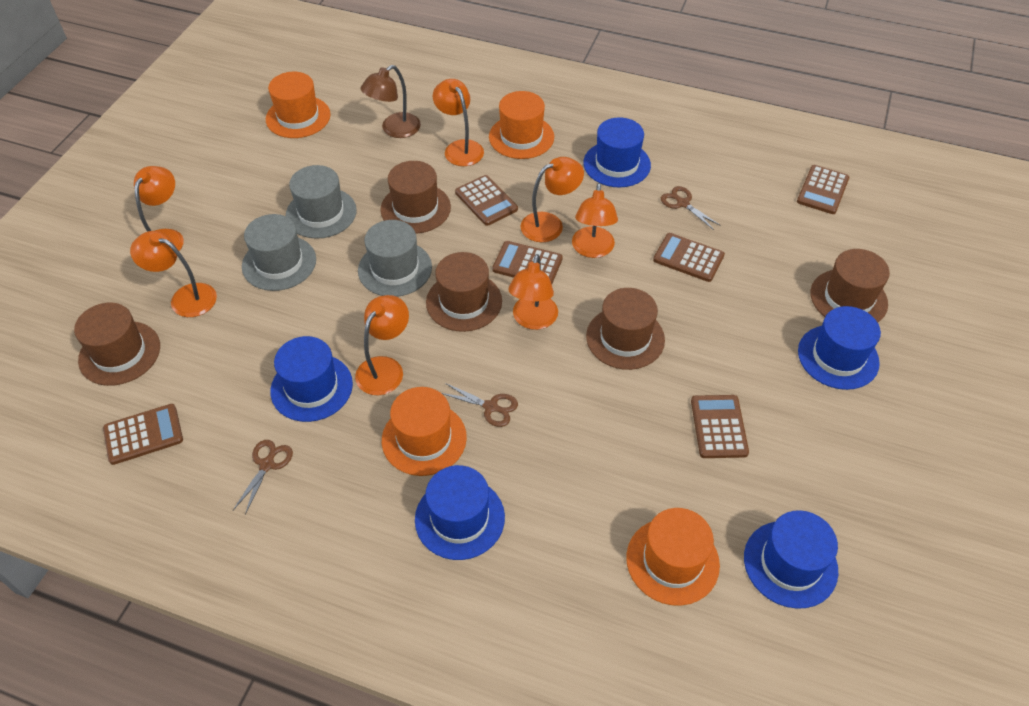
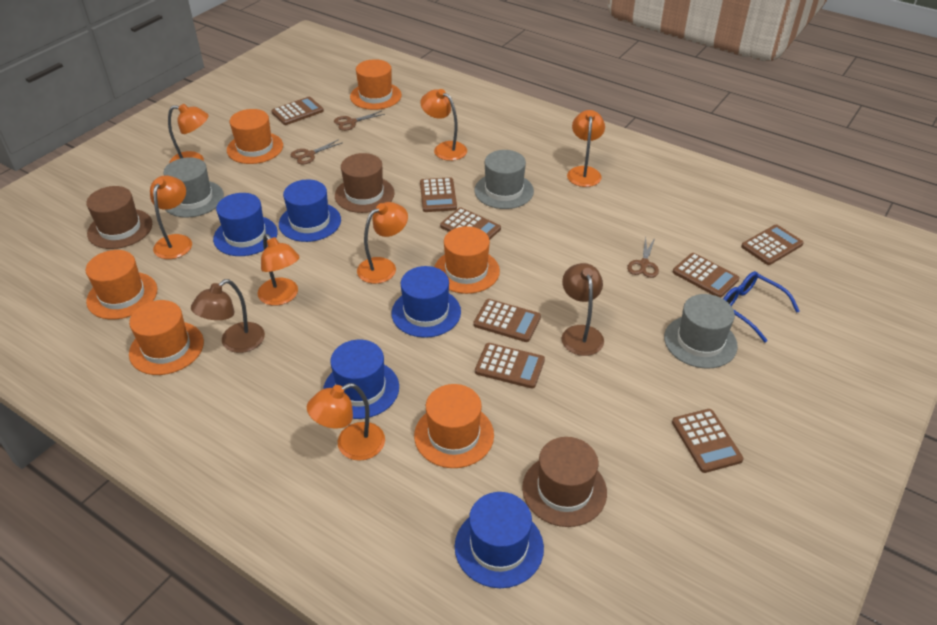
blue glasses: none = 0 -> [723,271,800,343] = 1
brown calculator: [103,404,183,465] [455,175,518,226] [492,241,563,284] [653,233,725,282] [691,395,749,458] [797,165,850,214] = 6 -> [271,97,324,125] [420,177,457,212] [440,208,501,240] [473,299,541,342] [475,343,545,388] [672,409,743,473] [673,253,739,298] [741,225,804,265] = 8
brown hat: [74,303,160,386] [380,161,451,234] [426,252,502,332] [586,288,665,370] [810,249,890,322] = 5 -> [86,186,152,249] [335,153,394,213] [522,437,607,527] = 3
brown lamp: [360,65,421,138] = 1 -> [191,279,265,353] [562,263,604,356] = 2
orange hat: [266,72,331,138] [382,387,467,476] [489,91,554,159] [626,508,720,606] = 4 -> [86,250,157,320] [129,300,204,375] [227,109,283,164] [350,59,402,110] [414,384,494,468] [434,226,500,294] = 6

